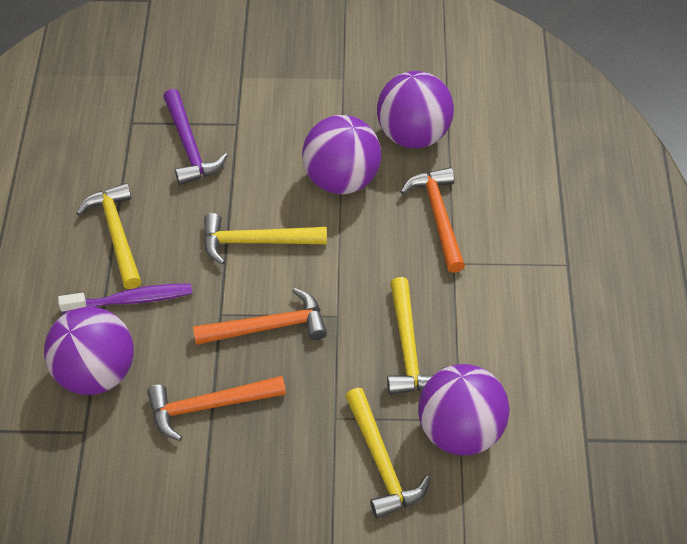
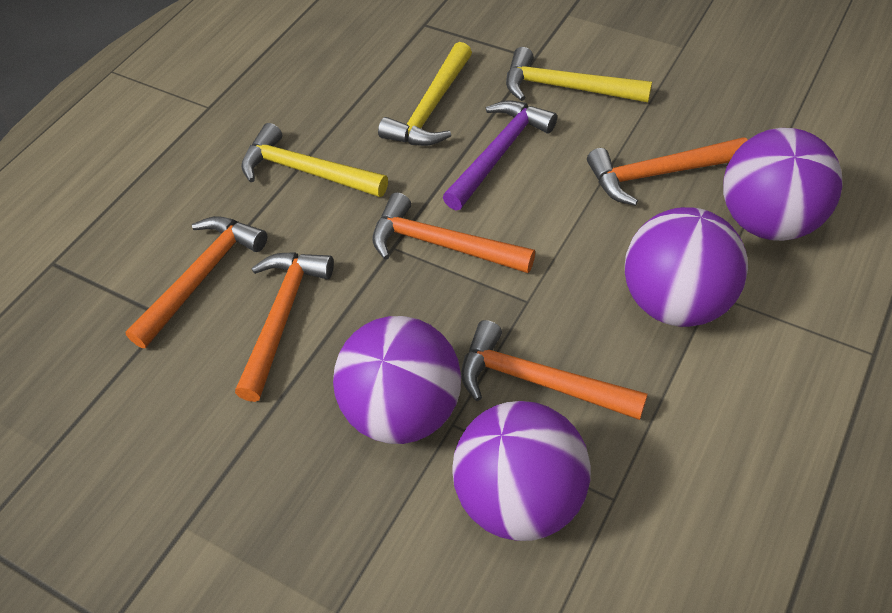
orange hammer: [147,376,286,441] [193,288,327,345] [400,167,465,273] = 3 -> [125,216,267,348] [235,252,334,402] [372,193,535,273] [461,320,648,420] [587,137,747,206] = 5
purple toothbrush: [58,284,192,313] = 1 -> none = 0
yellow hammer: [76,183,141,289] [204,213,327,265] [345,388,431,519] [387,277,446,395] = 4 -> [241,123,388,197] [378,42,472,146] [506,47,652,102] = 3

